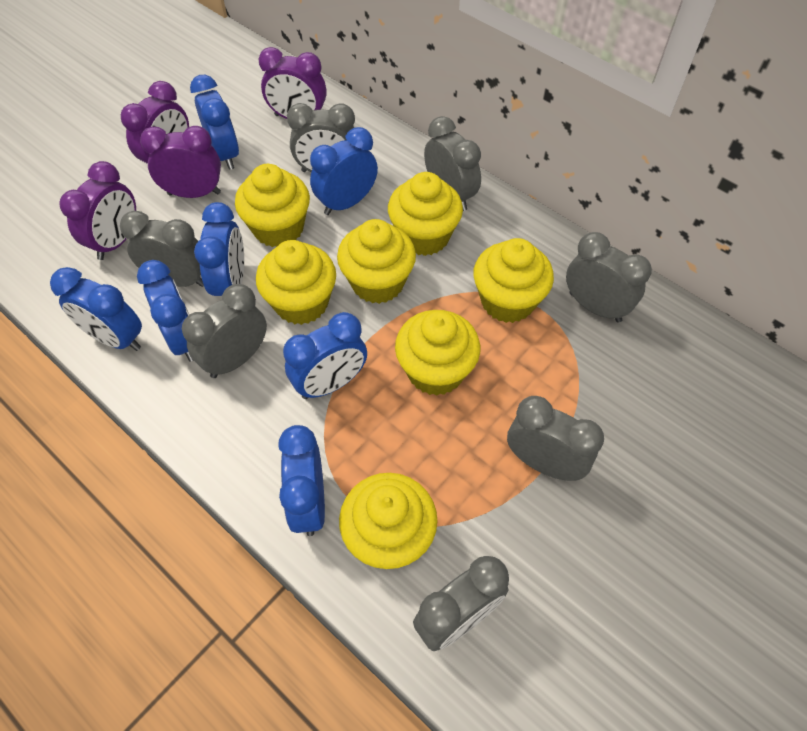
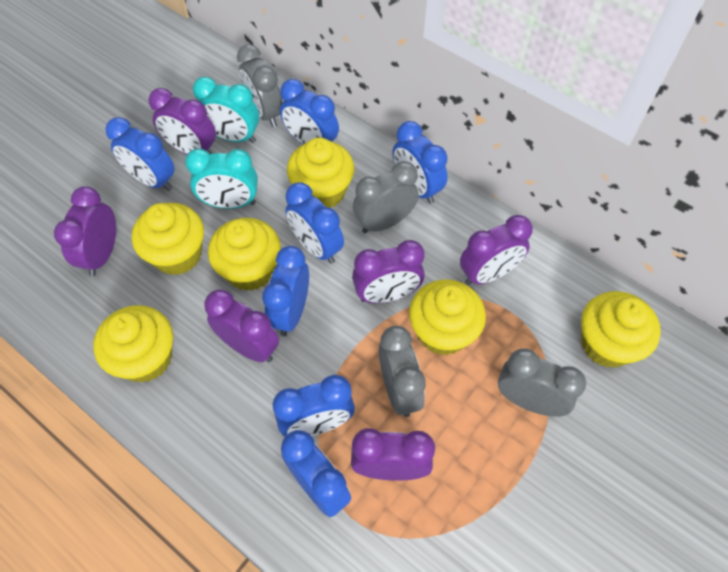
grey clock: [120,211,204,287] [182,284,267,378] [287,103,355,172] [413,556,509,651] [424,116,481,211] [507,396,604,481] [566,232,652,323] = 7 -> [237,44,283,127] [353,161,419,233] [379,326,426,417] [498,349,586,417] = 4
purple clock: [59,161,136,260] [121,81,189,164] [140,126,221,198] [258,47,327,119] = 4 -> [54,186,116,276] [148,88,216,154] [204,289,279,362] [351,428,435,481] [352,240,425,303] [460,215,533,285] = 6
turquoise clock: none = 0 -> [185,149,258,209] [193,76,259,143] = 2
yellow cupcake: [235,164,310,247] [256,240,336,325] [337,219,416,304] [339,473,437,569] [388,172,463,256] [395,310,480,396] [473,238,554,323] = 7 -> [93,305,173,382] [132,203,204,275] [208,218,281,291] [287,138,354,208] [409,280,486,355] [581,291,661,368] = 6

